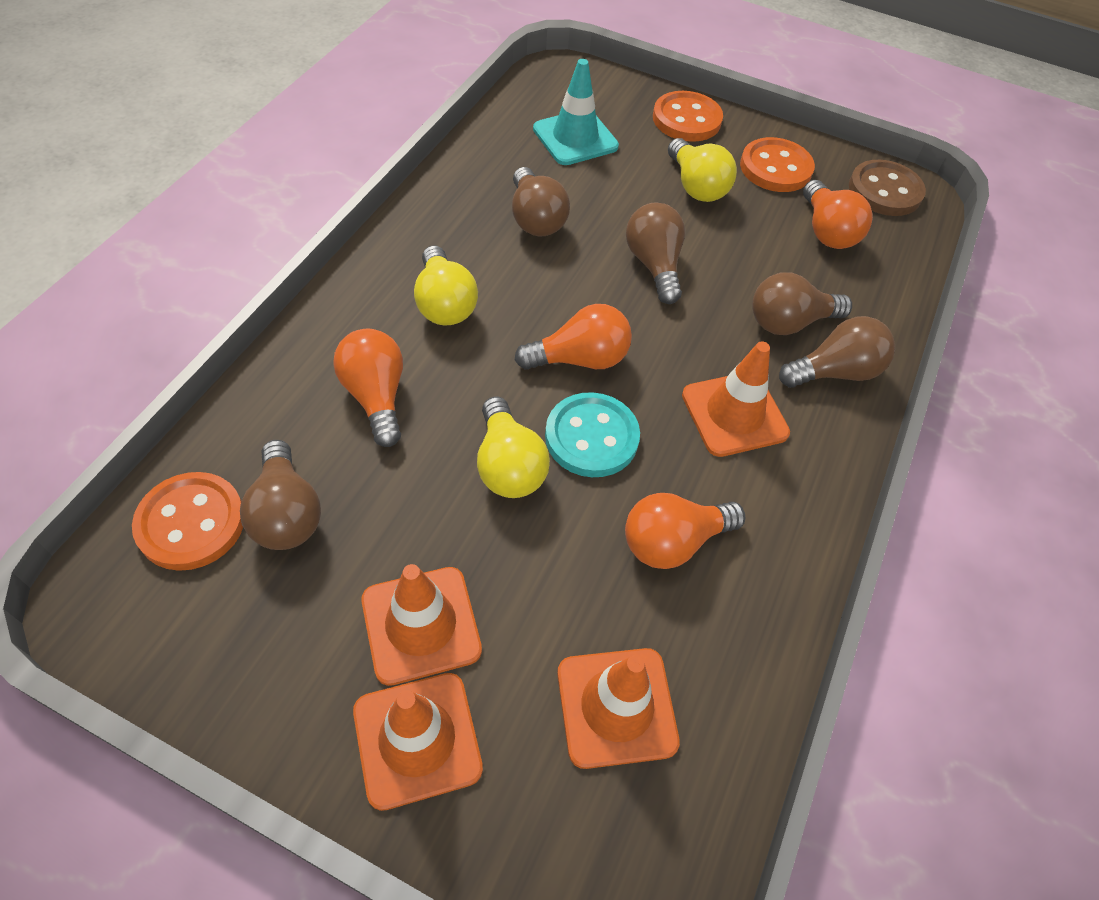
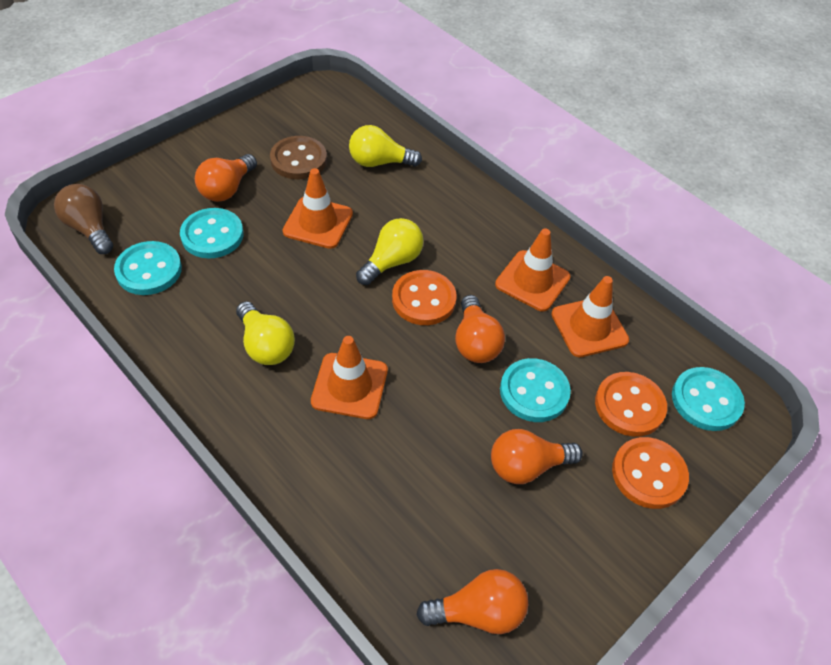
brown light bulb: [240,440,321,550] [512,167,570,236] [626,203,685,304] [752,272,852,335] [779,316,895,388] = 5 -> [54,184,113,254] = 1
turquoise button: [545,392,640,477] = 1 -> [114,241,182,295] [180,208,243,258] [500,358,571,422] [672,367,745,431] = 4
turquoise traffic cone: [533,59,619,165] = 1 -> none = 0

